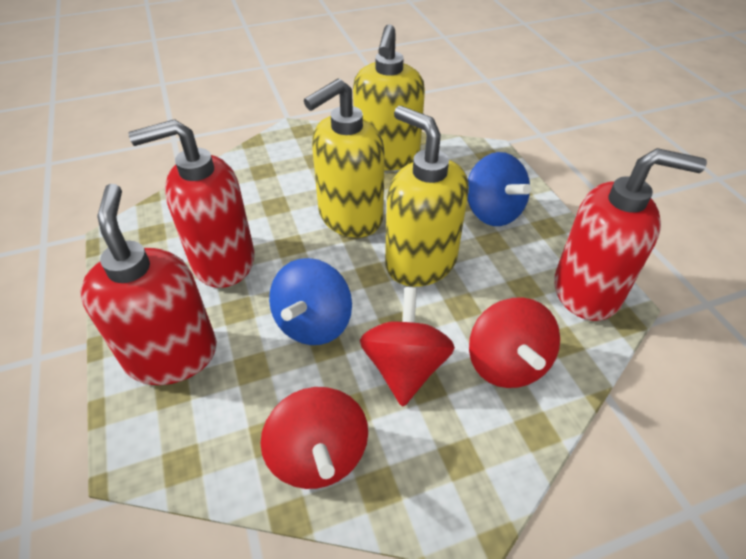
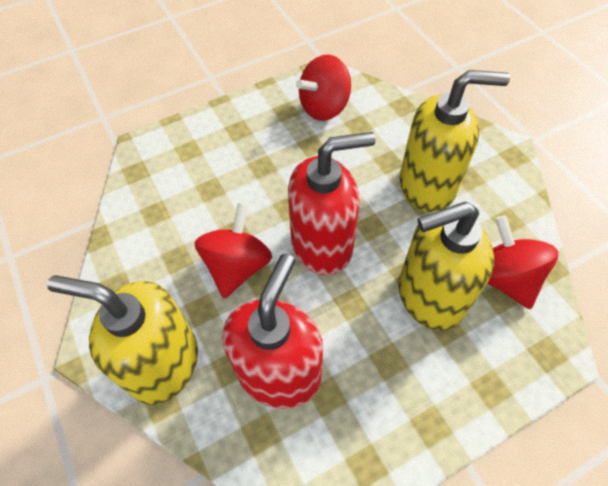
blue spinning top: [269,258,352,345] [467,152,531,226] = 2 -> none = 0
red soap dispenser: [80,184,217,385] [128,119,254,288] [554,148,707,321] = 3 -> [223,254,323,409] [288,132,375,275] = 2

